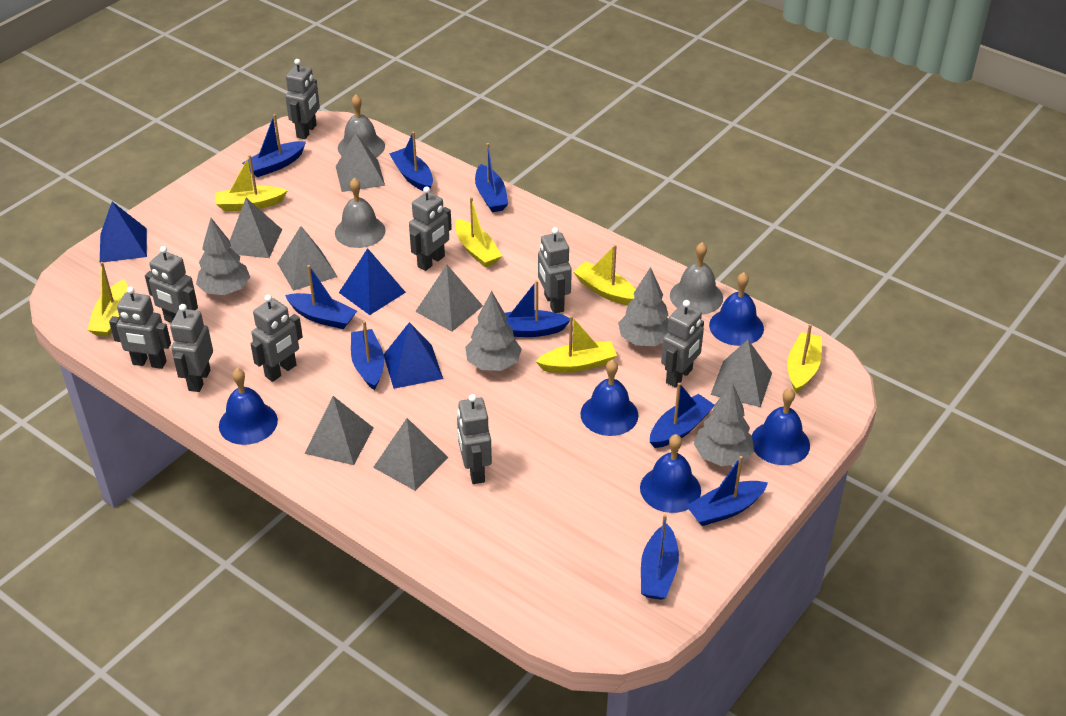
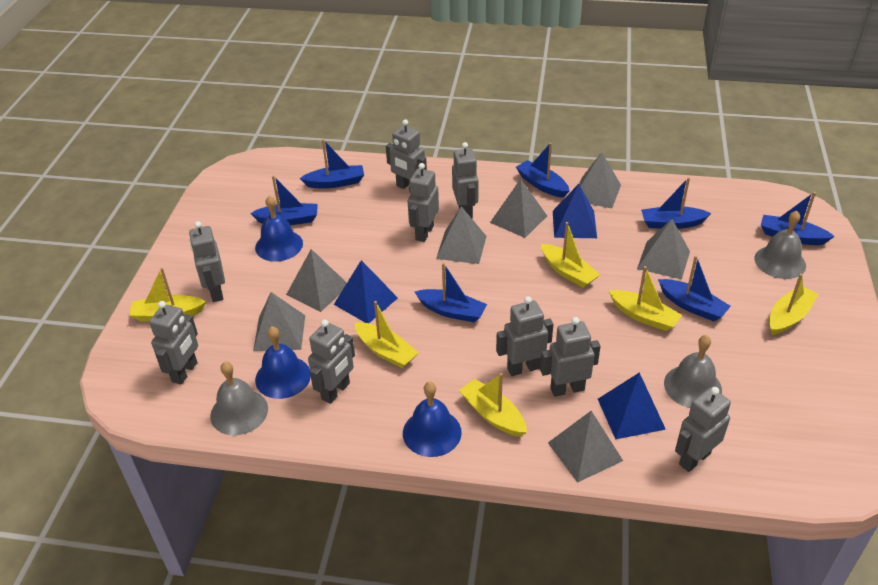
blue bell: [219,368,278,445] [580,359,639,436] [640,434,701,513] [709,272,764,346] [752,388,810,465] = 5 -> [255,195,303,261] [255,326,311,399] [403,382,462,457] = 3
blue boat: [242,114,306,177] [285,265,357,329] [351,321,384,390] [389,132,433,191] [475,143,508,212] [505,280,570,337] [641,514,679,600] [650,383,715,448] [687,456,768,526] = 9 -> [250,175,318,225] [300,139,364,188] [415,263,487,322] [516,143,570,198] [641,177,711,229] [658,256,731,321] [761,192,835,245] = 7
grey tree: [196,218,250,295] [465,291,522,371] [618,267,669,346] [694,383,754,466] = 4 -> none = 0

